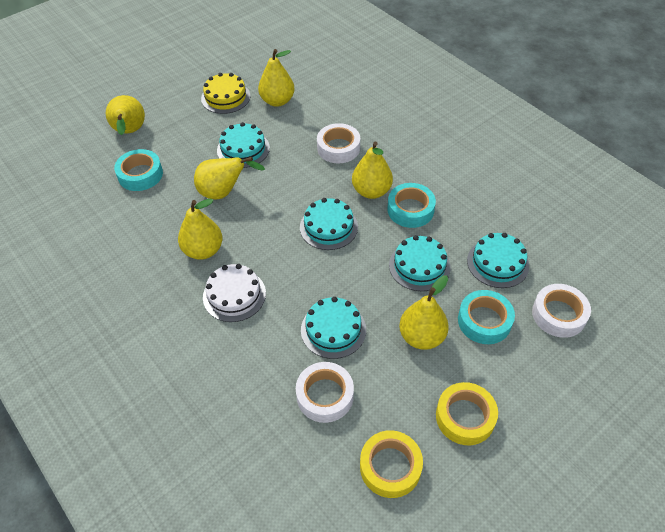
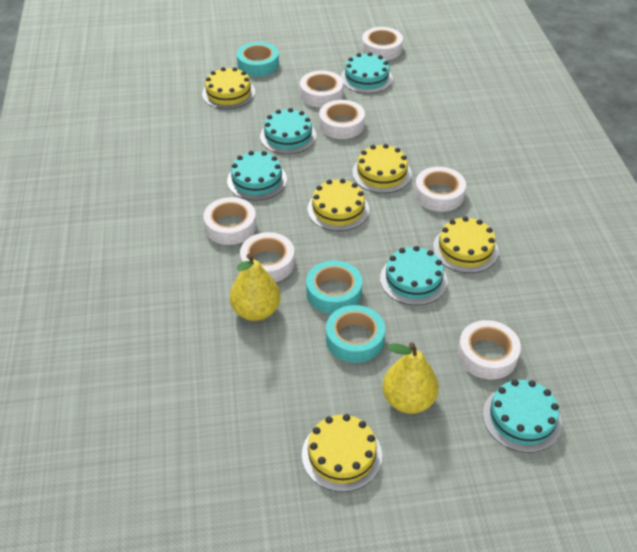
white cake: [203,264,266,322] = 1 -> none = 0
white tape: [296,362,354,423] [317,123,360,163] [532,284,591,338] = 3 -> [203,197,257,245] [240,232,295,282] [300,71,344,108] [319,100,365,139] [362,27,403,60] [415,167,466,212] [458,320,521,379] = 7
yellow cake: [201,73,250,114] = 1 -> [202,67,255,109] [302,414,382,492] [308,178,369,231] [352,144,412,193] [433,216,498,273] = 5
yellow pear: [106,95,145,135] [178,199,223,260] [194,157,265,199] [258,49,295,107] [352,142,393,199] [399,275,449,350] = 6 -> [230,254,281,321] [382,342,439,414] = 2
yellow tape: [360,430,423,498] [436,382,498,445] = 2 -> none = 0

